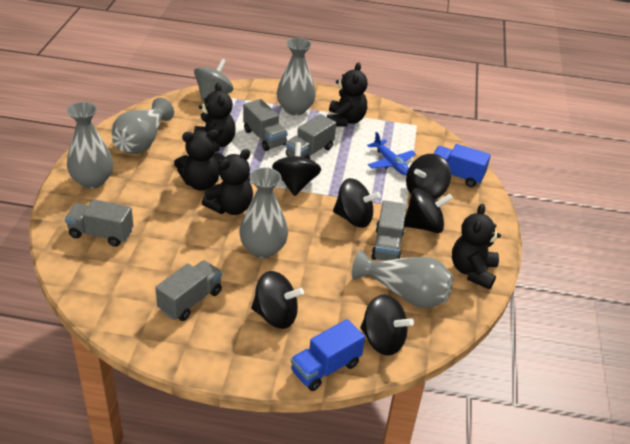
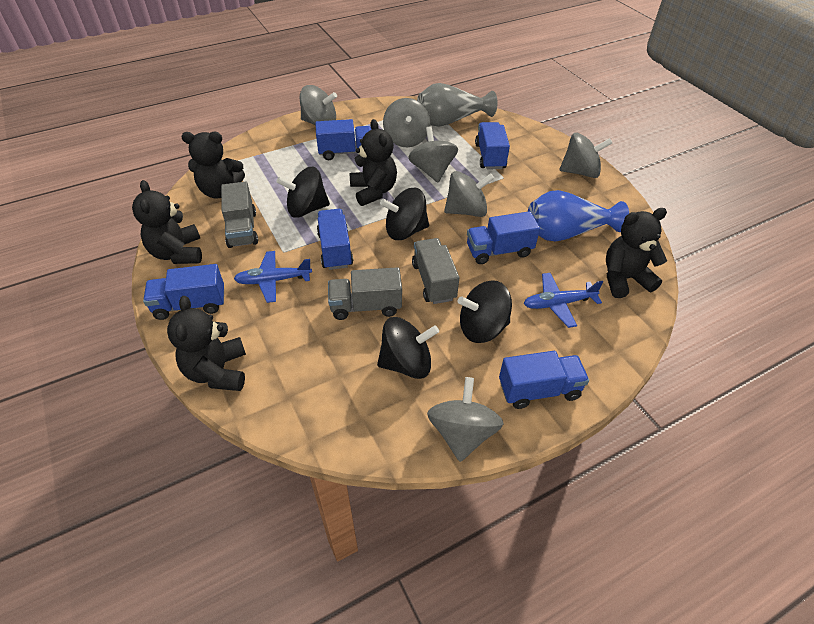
black spinning top: [251,271,304,329] [272,142,321,196] [333,178,381,228] [360,294,414,356] [404,188,453,233] [406,154,451,199] = 6 -> [276,167,330,218] [377,317,439,379] [380,188,429,240] [458,280,512,343] = 4
blue plane: [367,132,416,175] = 1 -> [234,251,312,303] [524,273,603,328] = 2
blue truck: [291,319,365,391] [433,144,491,187] = 2 -> [143,264,224,320] [315,119,372,160] [317,209,353,270] [467,211,540,264] [475,122,510,169] [499,351,589,409] = 6
blue vase: none = 0 -> [528,190,629,242] = 1
grey spinning top: [194,59,233,102] = 1 -> [300,85,337,126] [383,98,430,147] [408,126,458,182] [427,377,503,462] [444,171,494,217] [559,133,612,178] = 6
grey truck: [65,199,134,247] [155,260,222,321] [243,99,288,151] [286,114,336,159] [371,200,407,260] = 5 -> [221,182,258,248] [328,267,402,320] [412,238,459,304] = 3
grey vase: [67,102,113,189] [112,98,174,154] [239,168,288,258] [277,38,316,116] [352,250,453,308] = 5 -> [417,83,498,127] = 1

